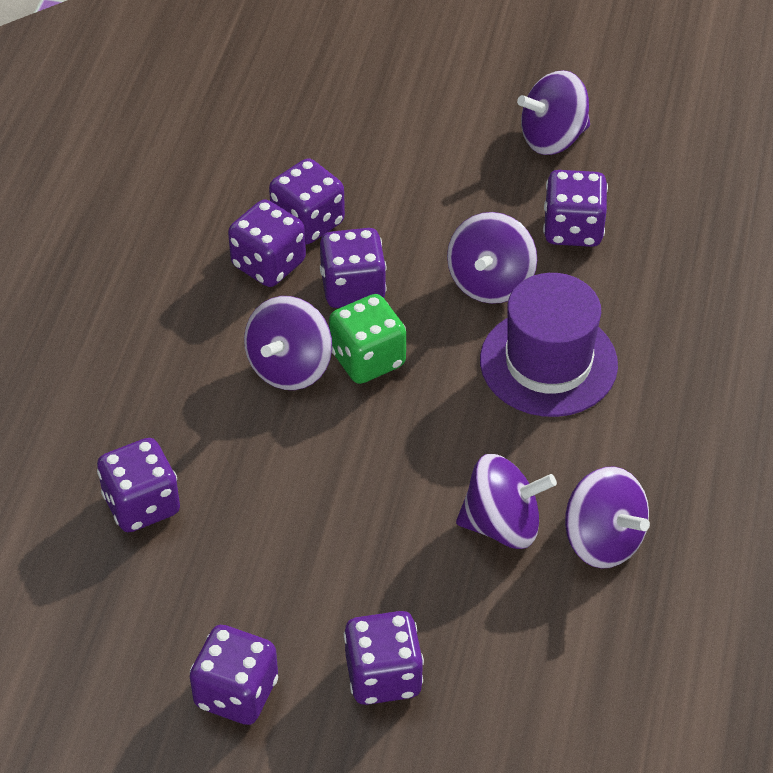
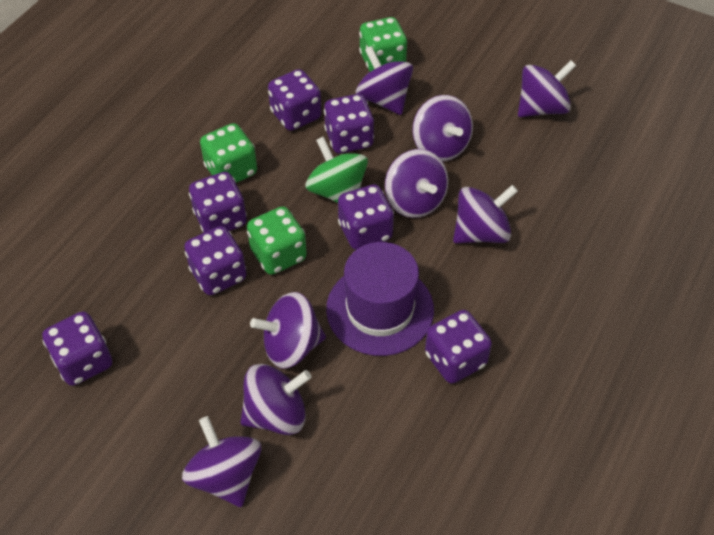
green dice: [329,294,406,384] = 1 -> [200,123,257,183] [247,206,307,275] [359,17,407,72] = 3
green spinning top: none = 0 -> [305,136,368,203] = 1
purple spinning top: [244,296,332,390] [447,212,537,304] [456,454,557,549] [517,70,590,155] [565,466,650,569] = 5 -> [182,416,261,507] [241,364,311,435] [250,292,326,369] [356,46,413,115] [385,149,448,218] [412,95,473,162] [453,185,518,243] [518,60,576,117] = 8

